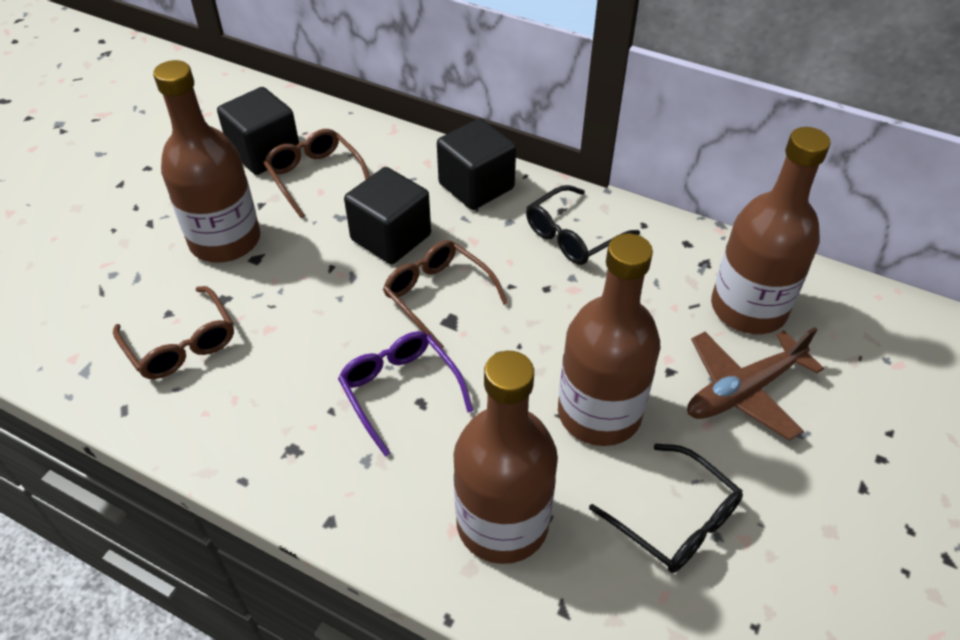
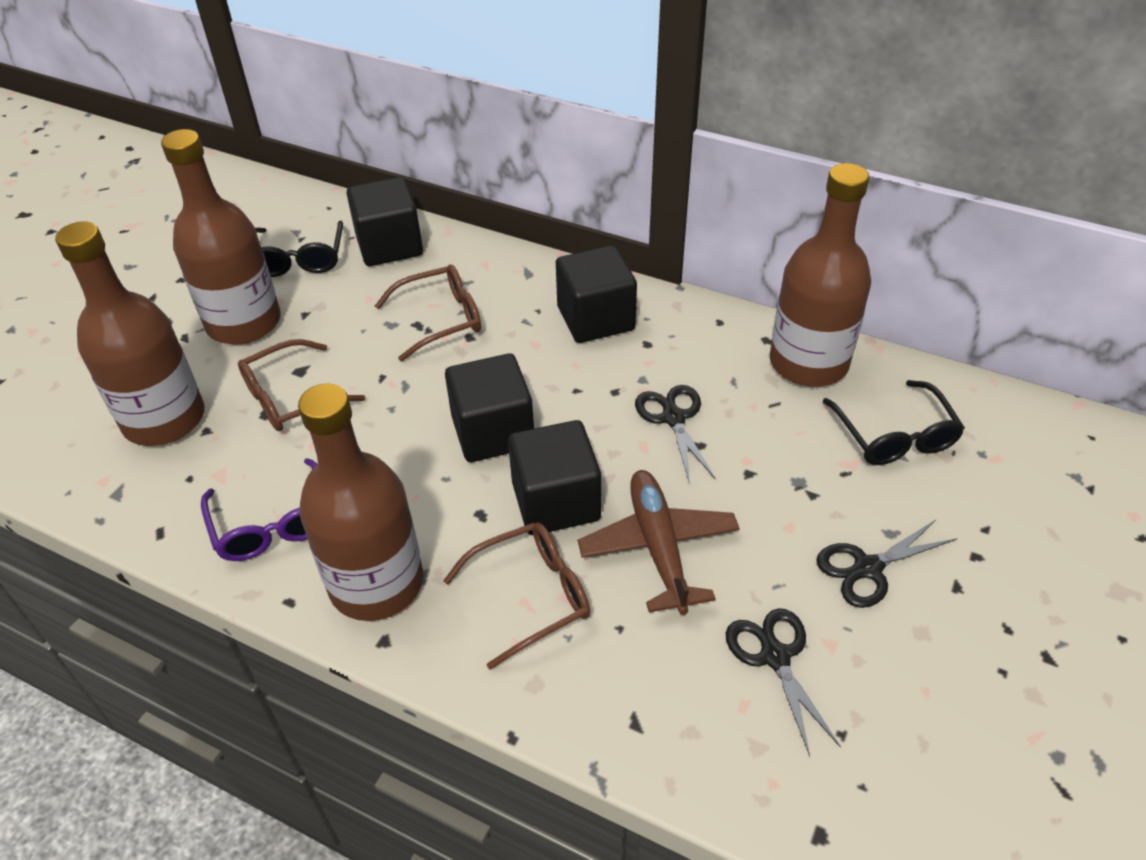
black cube: [217,87,301,175] [344,167,431,264] [437,118,516,210] = 3 -> [346,177,423,266] [445,354,534,462] [508,420,601,535] [556,245,637,343] = 4
black scissors: none = 0 -> [635,385,716,484] [726,608,841,756] [816,519,957,608] = 3

